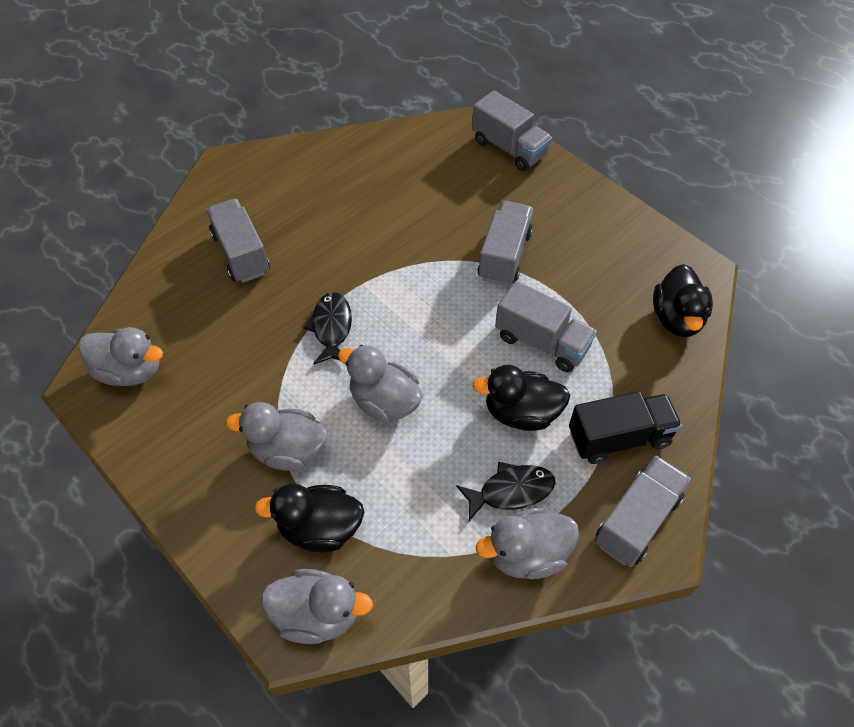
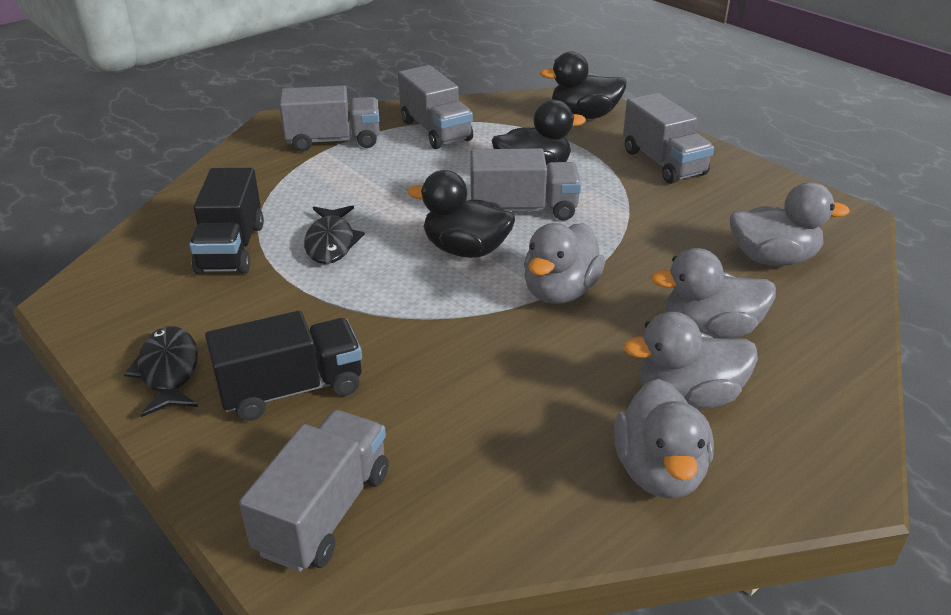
black truck: [569,391,682,464] = 1 -> [189,168,264,274] [205,311,362,421] = 2

